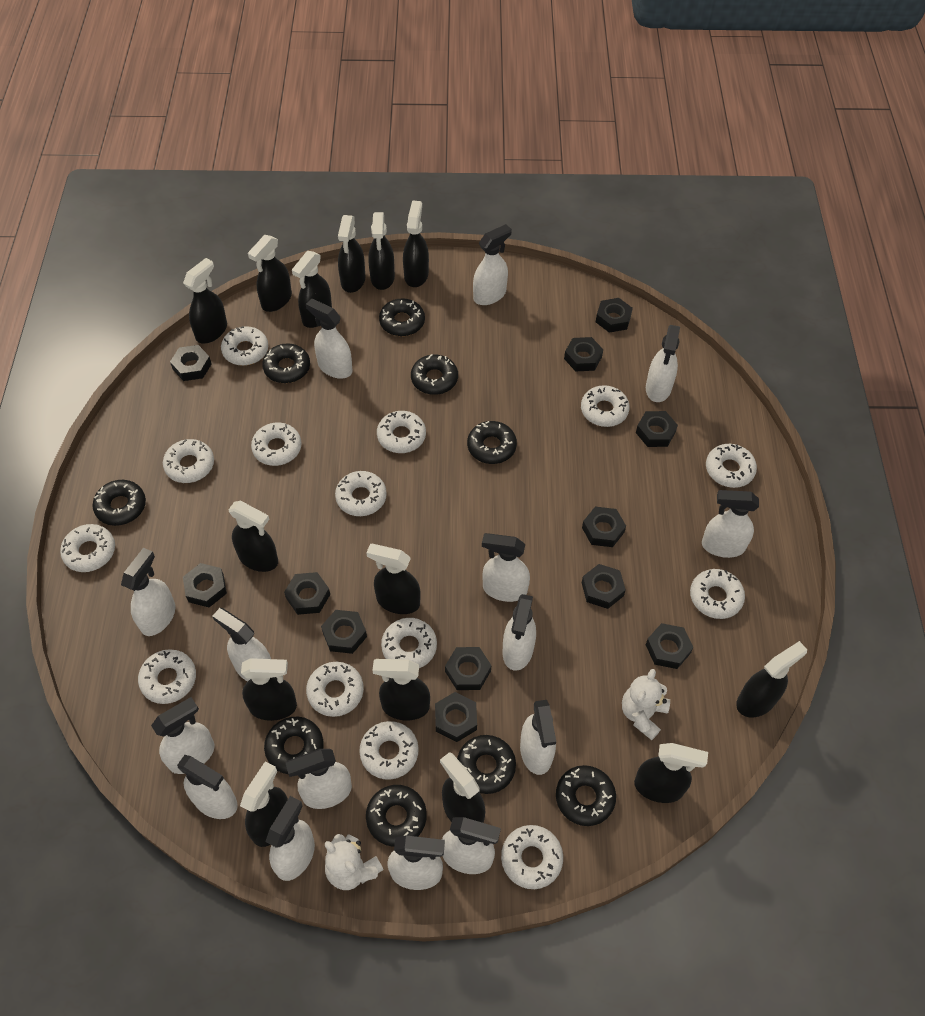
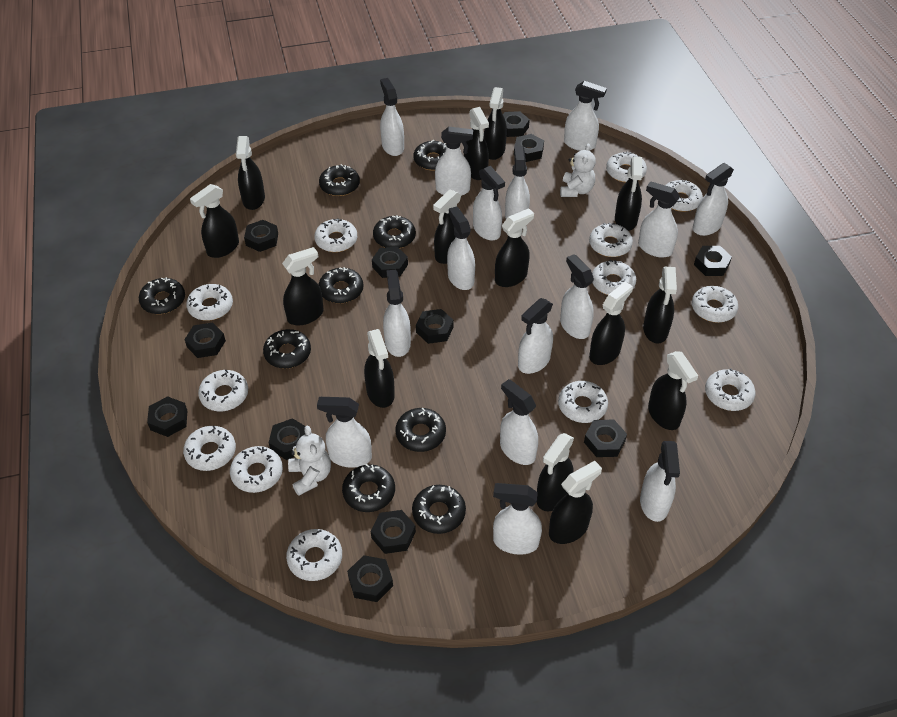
white donut: [60,524,115,572] [138,649,196,704] [163,439,214,483] [221,326,268,366] [251,423,302,466] [306,662,364,717] [335,471,387,516] [359,721,419,780] [377,411,426,453] [381,618,437,668] [501,825,563,889] [581,385,630,427] [690,569,745,619] [706,444,757,488] = 14 -> [183,426,236,471] [186,284,233,321] [198,370,248,411] [230,446,283,493] [286,529,342,581] [314,218,357,252] [558,381,608,423] [589,223,633,257] [592,260,636,295] [606,152,647,183] [665,180,703,212] [692,286,738,323] [705,368,756,411] = 13

